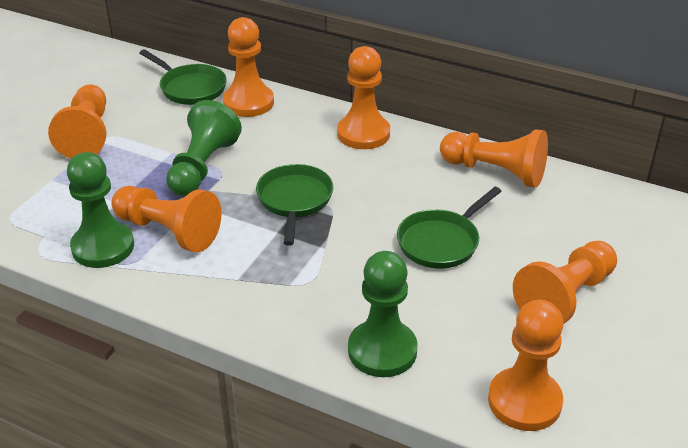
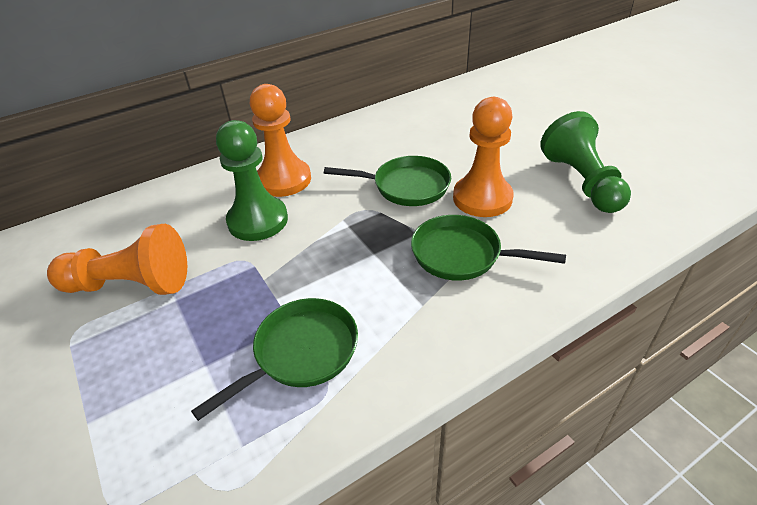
green pawn: [67,152,134,268] [166,100,242,196] [348,251,418,377] = 3 -> [216,120,288,241] [540,111,631,213] = 2
orange pawn: [48,84,107,159] [111,186,222,252] [223,17,274,117] [337,46,390,149] [440,129,548,188] [488,300,563,431] [513,241,617,324] = 7 -> [47,224,187,295] [250,84,311,197] [453,97,514,217] = 3

